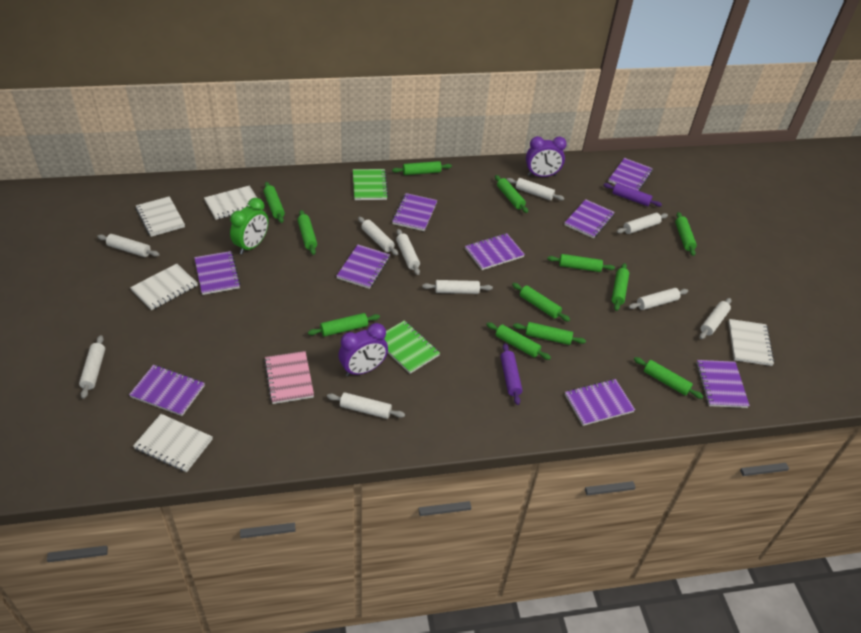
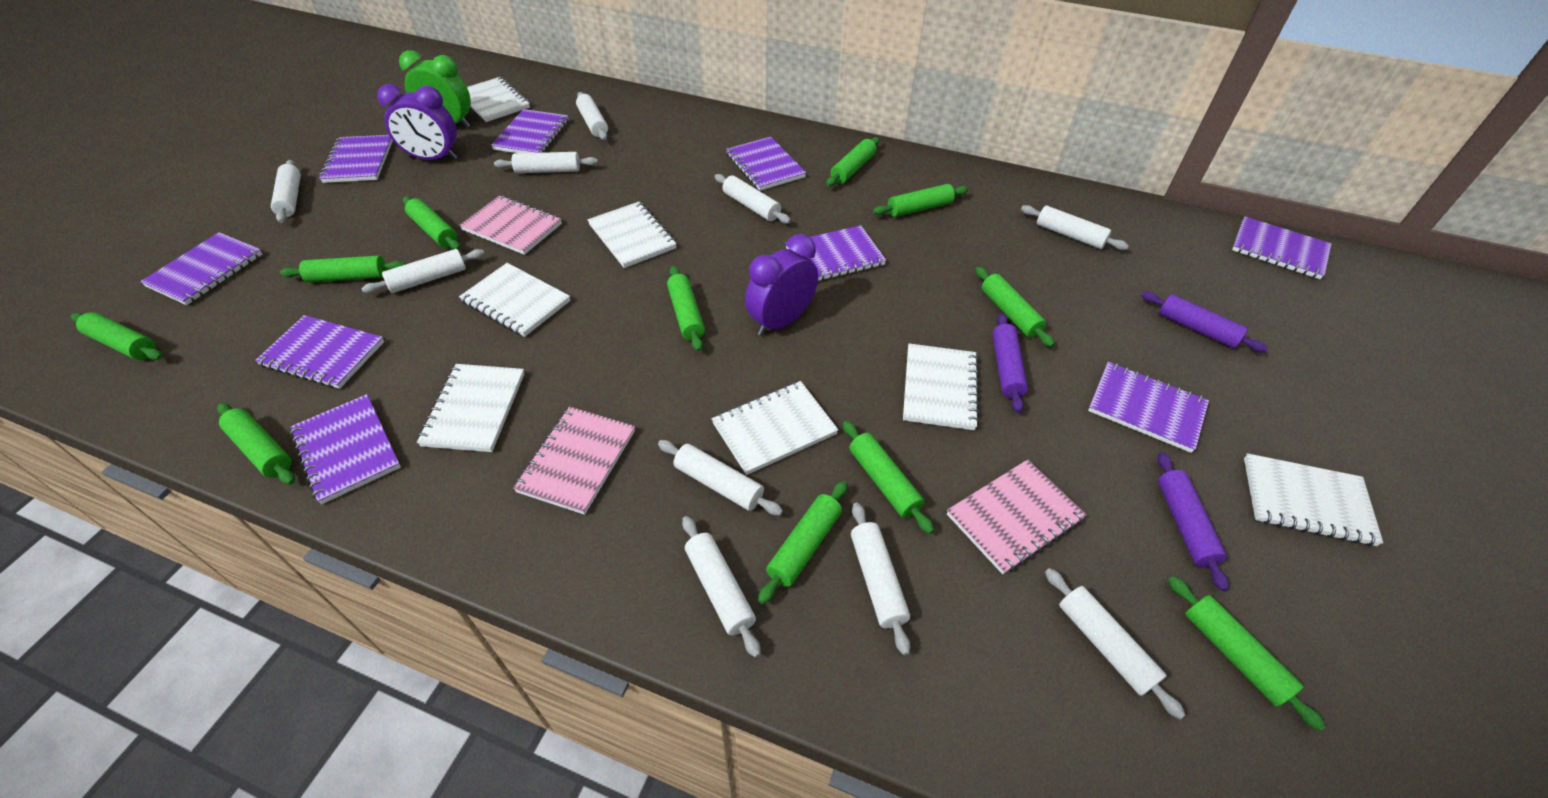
green notebook: [353,169,388,200] [384,320,440,374] = 2 -> none = 0
green rolling pin: [263,182,285,223] [298,210,317,255] [308,313,380,337] [392,161,452,175] [486,322,551,360] [495,175,528,213] [512,283,570,322] [513,322,586,345] [547,254,615,272] [612,263,629,311] [634,357,704,399] [675,212,697,256] = 12 -> [71,312,163,360] [217,403,295,484] [280,255,406,283] [403,196,461,250] [667,266,705,351] [758,481,847,604] [826,137,879,186] [843,421,934,534] [873,184,968,217] [975,267,1054,347] [1168,576,1326,731] = 11
pink notebook: [264,351,314,404] = 1 -> [459,195,562,255] [513,406,635,515] [947,459,1087,574] = 3
purple rolling pin: [500,343,522,405] [603,183,662,207] = 2 -> [992,313,1028,413] [1141,291,1268,352] [1158,452,1229,591] = 3
white notebook: [130,264,198,310] [133,414,213,472] [136,196,185,237] [204,185,257,220] [728,319,774,366] = 5 -> [417,364,524,452] [459,263,570,337] [467,77,530,122] [587,202,677,268] [712,381,838,475] [903,343,979,430] [1244,453,1383,546] = 7

